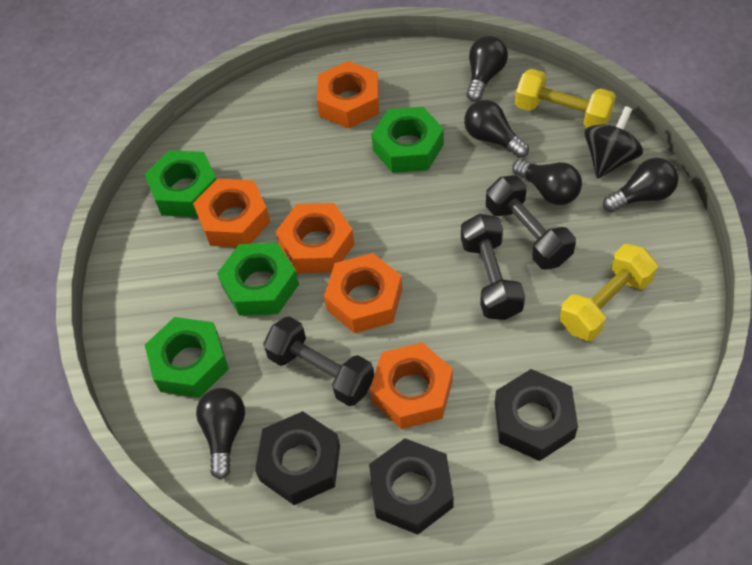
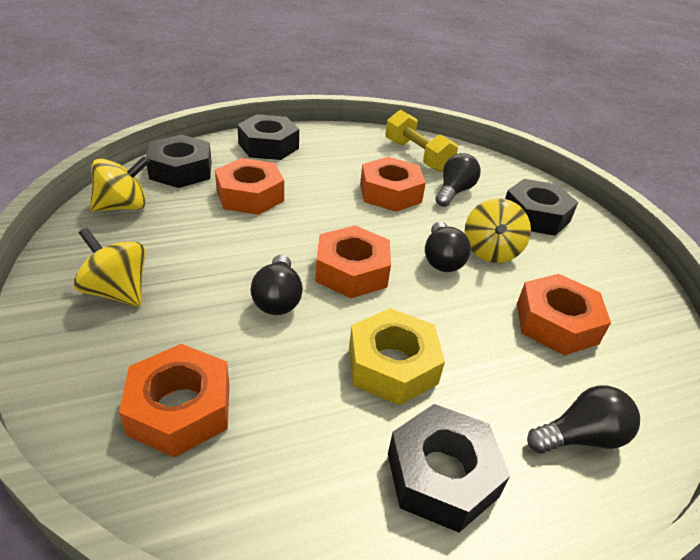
black dumbbell: [263,316,374,406] [461,214,525,320] [486,175,576,270] = 3 -> none = 0
black light bulb: [196,388,245,480] [464,100,529,158] [466,36,508,102] [512,159,582,205] [603,158,679,212] = 5 -> [250,254,303,315] [425,222,471,272] [436,153,481,207] [527,386,640,454] = 4
black nut: [255,411,340,505] [369,438,454,535] [495,369,578,461] = 3 -> [146,135,212,188] [237,114,299,160] [388,404,510,533] [505,179,578,236] = 4
black spinning top: [584,106,643,179] = 1 -> none = 0
green nut: [145,150,217,217] [145,317,229,398] [217,243,299,316] [371,107,444,173] = 4 -> none = 0
yellow dumbbell: [515,69,616,128] [559,244,658,341] = 2 -> [385,110,458,172] = 1
yellow nut: none = 0 -> [349,308,445,405] = 1
yellow spinning top: none = 0 -> [74,228,146,307] [90,156,150,212] [465,198,531,263] = 3

